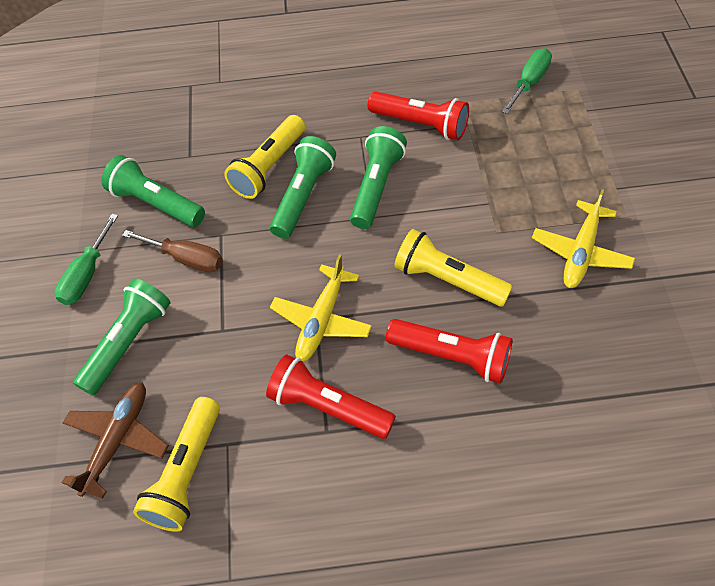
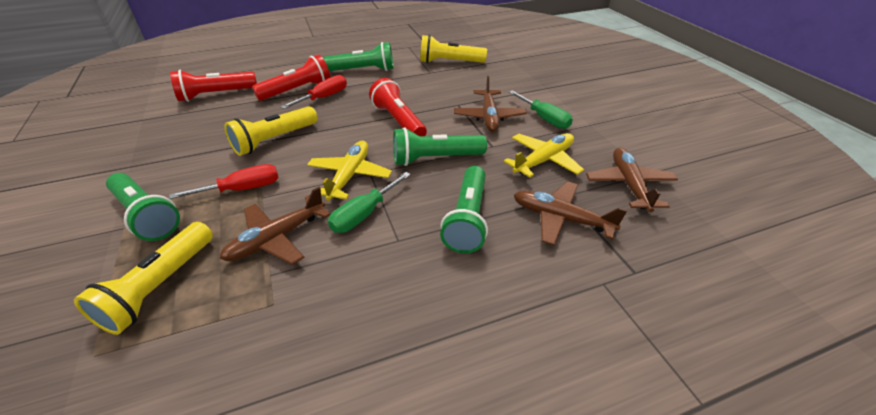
brown plane: [62,382,169,499] = 1 -> [219,187,330,265] [454,76,527,132] [514,181,627,245] [586,148,678,212] = 4
brown screwdriver: [122,230,223,272] = 1 -> none = 0
red screwdriver: none = 0 -> [169,164,279,199] [281,75,347,109] = 2

